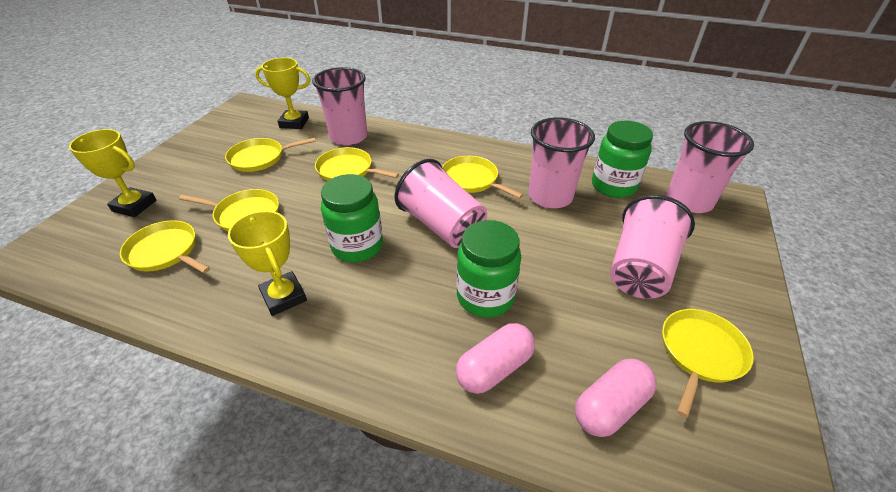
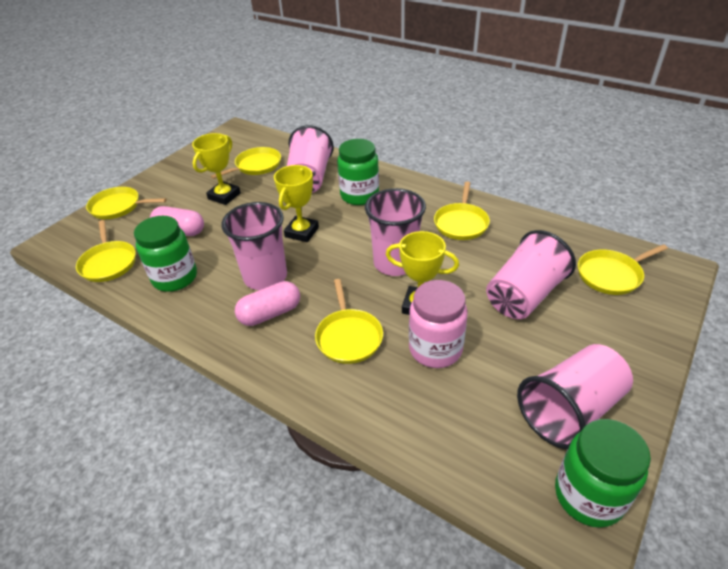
pink jar: none = 0 -> [409,280,468,368] = 1

